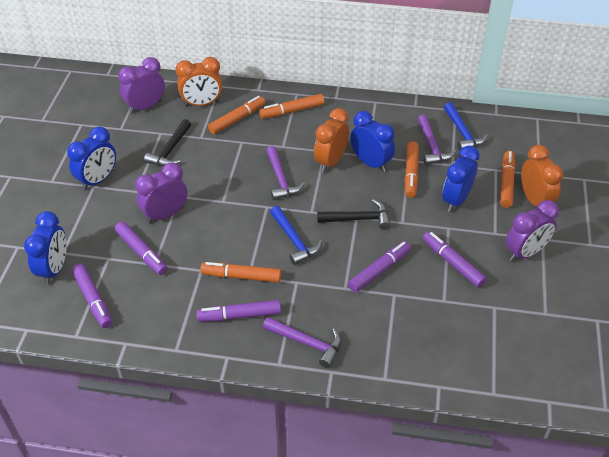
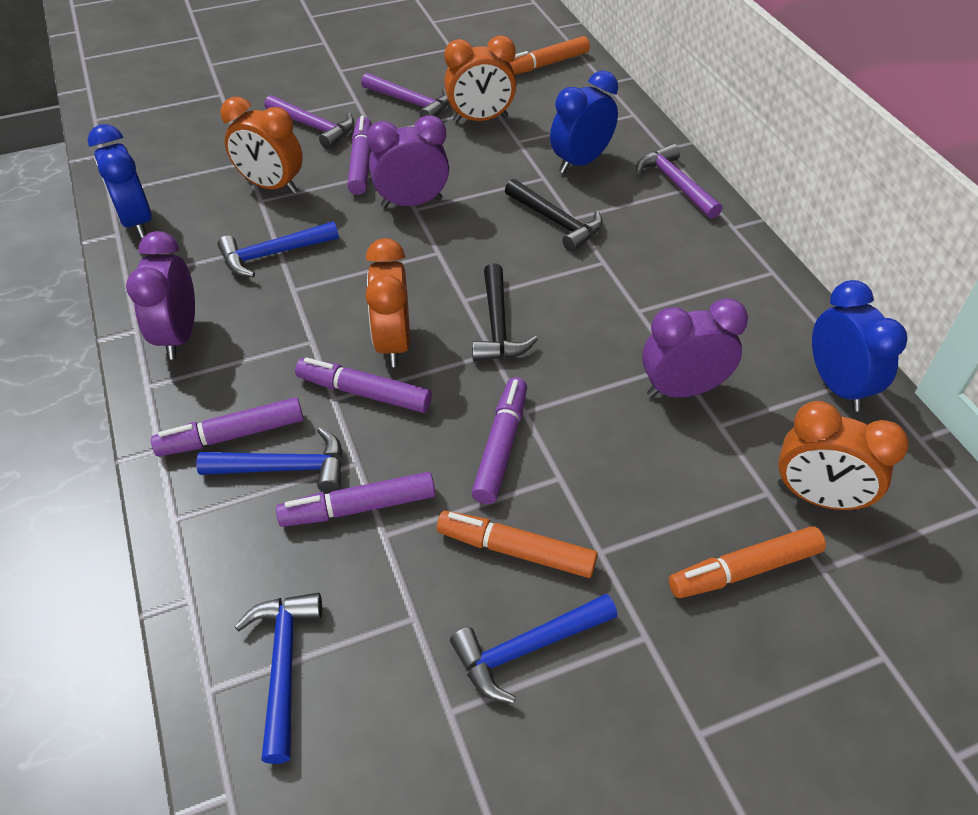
blue clock: [24,211,67,285] [67,126,116,190] [350,111,395,172] [442,146,480,212] = 4 -> [88,124,152,238] [550,71,618,174] [812,280,907,411] = 3
blue hammer: [270,206,322,265] [444,102,488,151] = 2 -> [196,427,343,493] [217,221,339,277] [235,593,322,764] [450,594,617,704] = 4
orange clock: [175,57,222,107] [314,108,349,173] [521,145,564,206] = 3 -> [220,97,303,194] [365,238,410,367] [444,35,516,123] [778,401,909,512] = 4
orange marker: [200,262,281,283] [208,96,265,134] [259,94,324,119] [404,141,419,198] [500,151,515,208] = 5 -> [437,511,598,578] [510,36,590,74] [669,526,826,598] = 3

